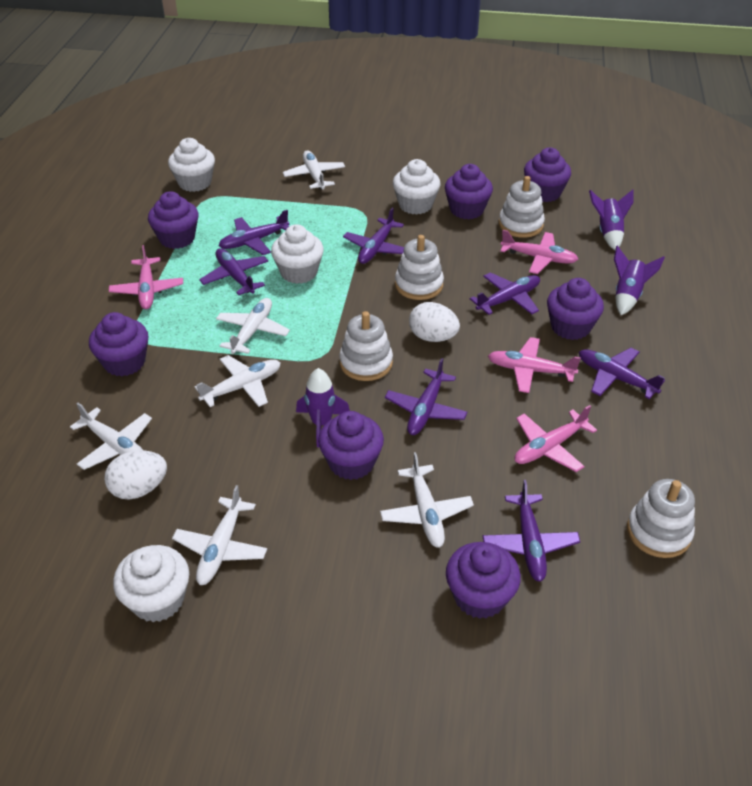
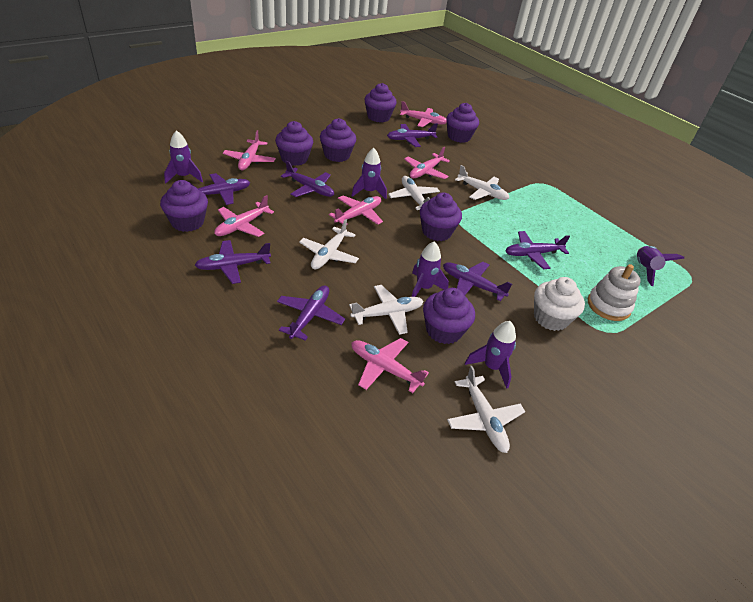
pink plane: [109,245,183,309] [488,337,581,393] [500,230,578,274] [514,405,597,472] = 4 -> [214,195,274,237] [223,130,276,170] [329,195,383,225] [351,338,429,393] [400,101,447,127] [404,147,450,179] = 6
purple rocket: [296,368,350,447] [589,190,634,250] [614,245,665,315] = 3 -> [164,130,203,184] [351,148,387,199] [411,241,449,297] [465,321,516,389] [637,246,684,286] = 5
white cupcake: [113,545,189,622] [168,138,215,192] [271,224,324,284] [393,159,440,215] = 4 -> [534,277,585,331] = 1
white egg: [104,450,167,500] [409,302,460,342] = 2 -> none = 0
white plane: [70,403,152,470] [172,485,267,585] [195,355,281,407] [216,298,290,354] [283,150,345,190] [380,452,474,548] = 6 -> [299,219,359,270] [349,285,423,335] [388,176,440,210] [447,366,525,453] [455,165,509,200] = 5
white stacking toy: [339,311,393,381] [395,235,444,300] [499,176,545,238] [627,479,695,558] = 4 -> [588,264,641,321] = 1

